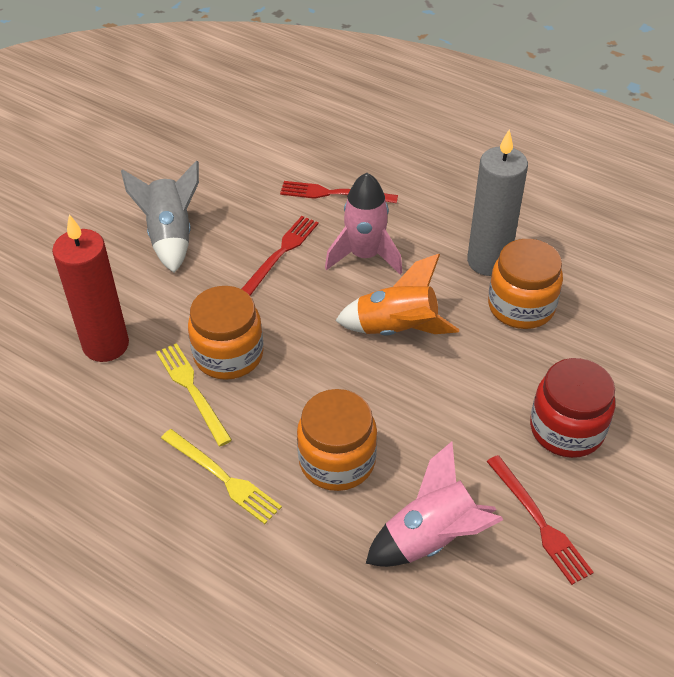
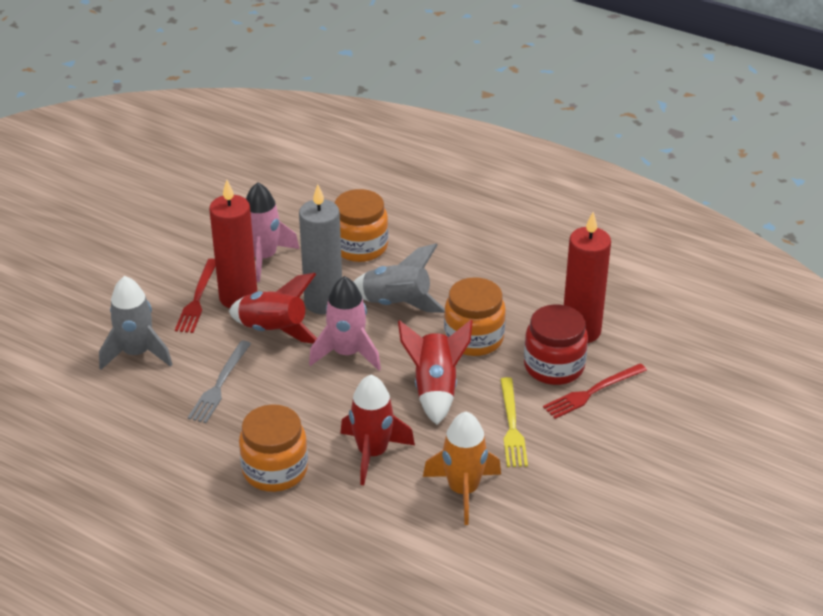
grey fork: none = 0 -> [188,340,251,423] = 1
grey rocket: [121,160,199,273] = 1 -> [99,276,172,370] [353,243,445,313] = 2
red candle: [52,214,129,362] = 1 -> [209,180,257,308] [564,212,611,343] = 2
red fork: [242,216,319,296] [280,181,398,203] [486,455,594,585] = 3 -> [175,259,216,333] [543,363,647,419] = 2
red rocket: none = 0 -> [229,273,317,343] [340,375,415,485] [398,320,473,425] = 3
yellow fork: [156,343,232,446] [161,429,282,524] = 2 -> [500,377,528,467] = 1

